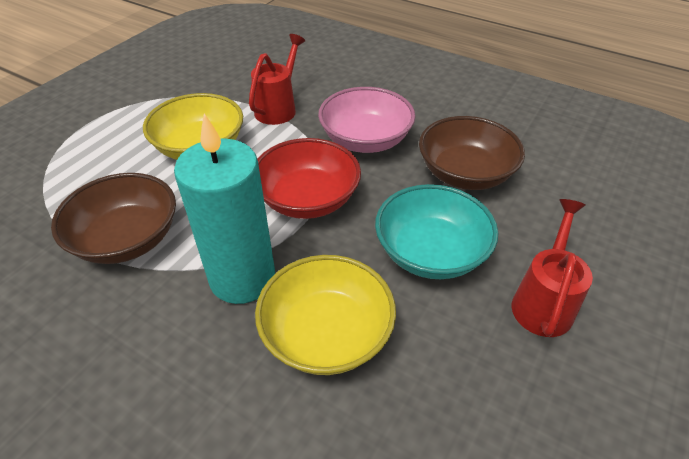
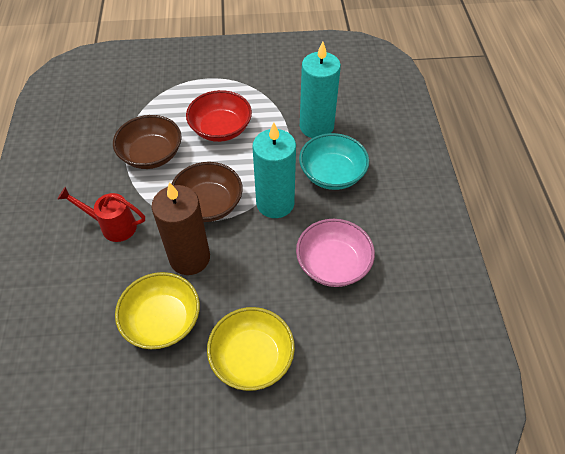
brown candle: none = 0 -> [151,182,210,275] = 1
red watering can: [249,34,305,125] [511,199,593,337] = 2 -> [57,187,145,242] = 1
turquoise candle: [174,113,275,304] = 1 -> [253,123,296,218] [300,41,341,138] = 2

